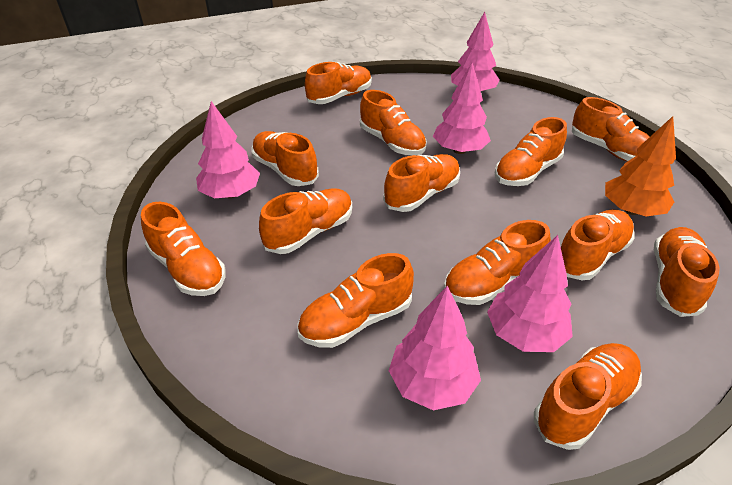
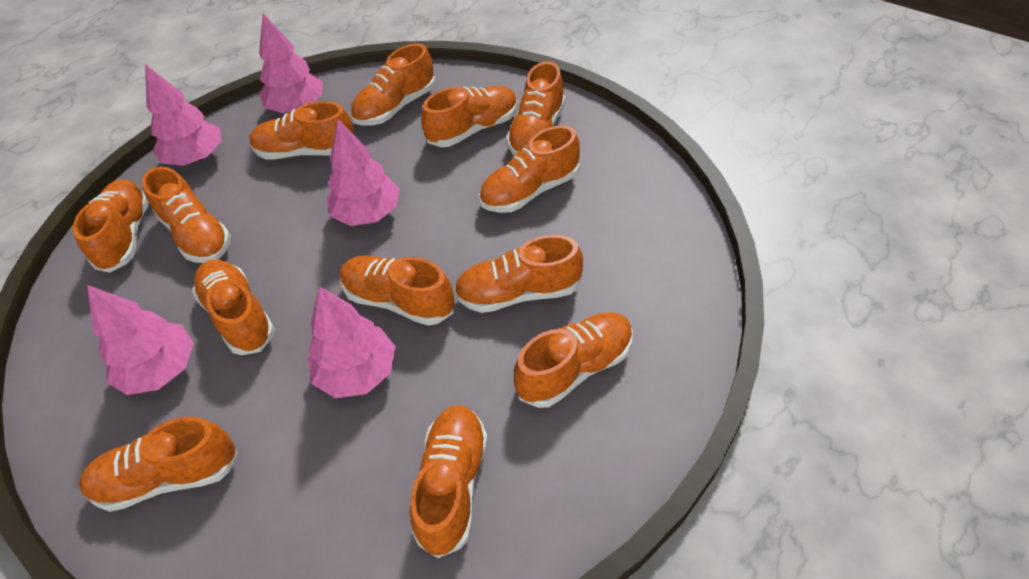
orange tree: [605,116,676,216] = 1 -> none = 0

